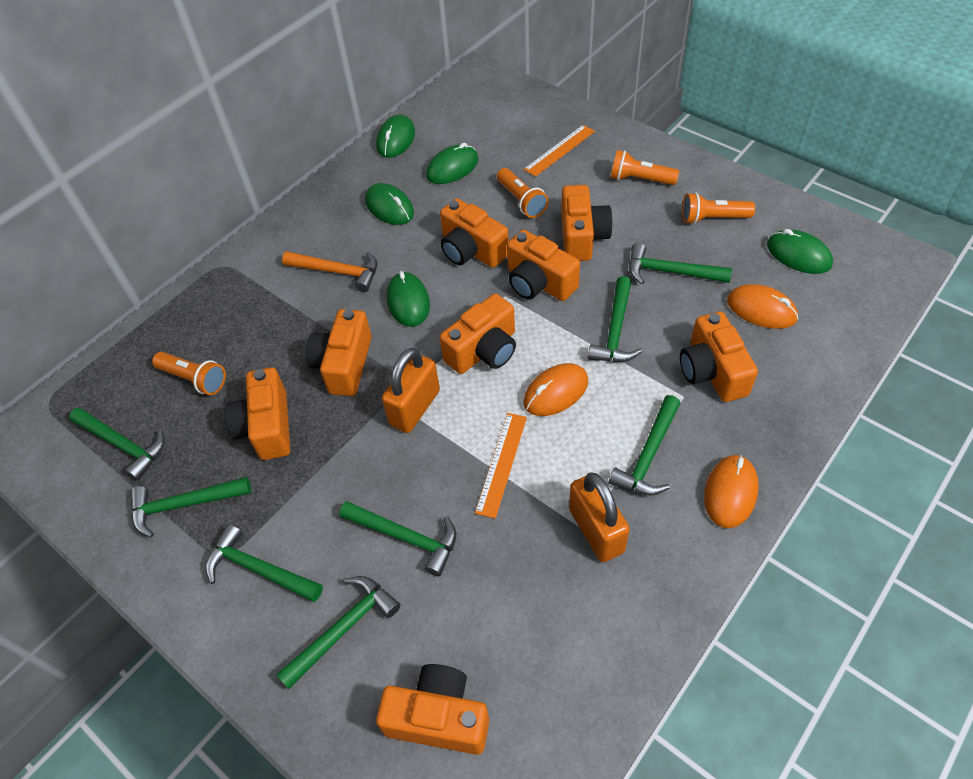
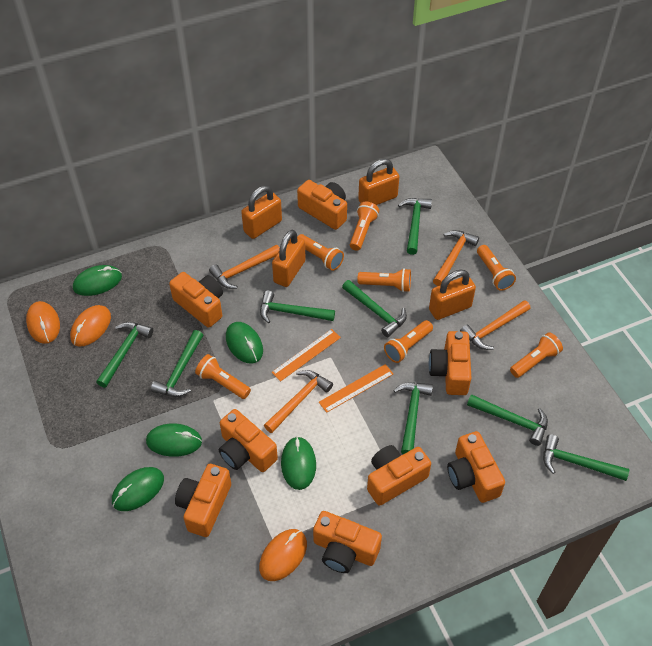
orange flashlight: [152,352,226,395] [497,168,549,218] [610,150,679,185] [682,193,755,224] = 4 -> [195,354,251,399] [297,234,344,271] [350,202,379,251] [357,268,411,292] [384,320,433,363] [477,245,516,291] [510,332,563,378] = 7
orange hammer: [282,251,377,292] = 1 -> [209,245,280,289] [264,370,333,433] [433,230,479,286] [460,300,530,350] = 4
orange padlock: [382,348,440,433] [569,472,630,562] = 2 -> [241,186,282,239] [272,230,306,287] [358,159,399,205] [429,270,476,320] = 4

